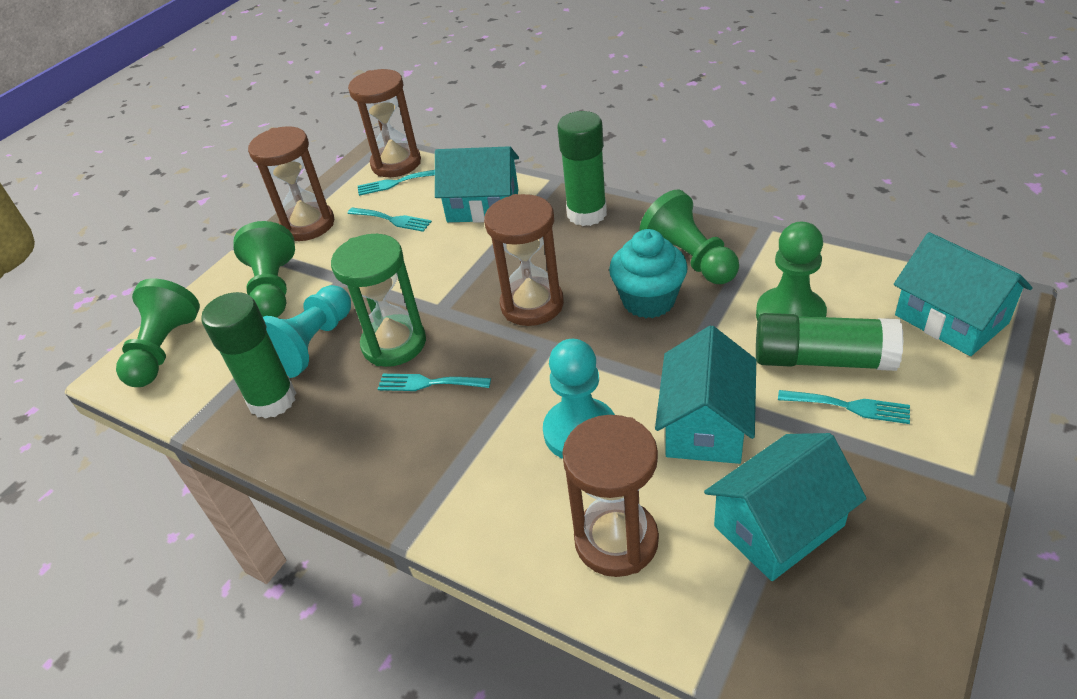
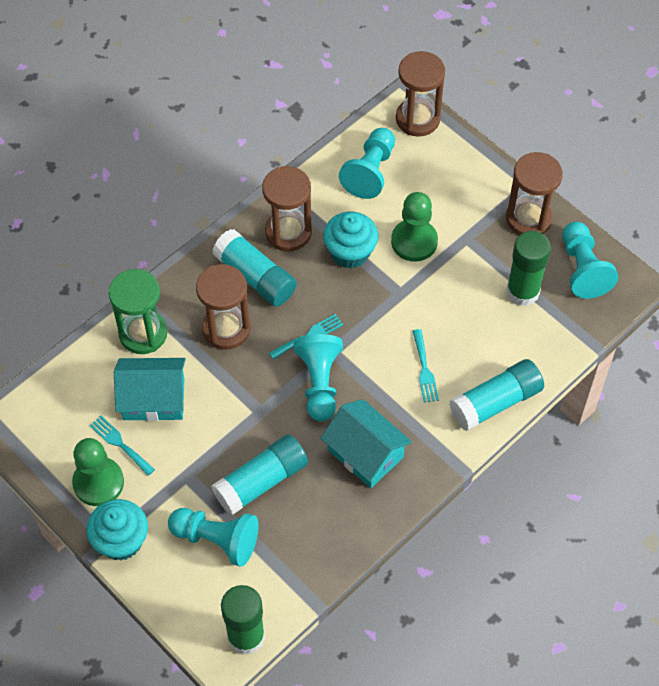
green glue stick: [201,292,296,419] [557,111,607,226] [756,313,904,371] = 3 -> [221,585,265,655] [506,231,551,306] = 2
green pawn: [116,279,200,387] [233,221,295,318] [639,190,739,284] [756,222,827,321] = 4 -> [72,438,124,506] [391,192,438,262] = 2
turquoise cupcake: [609,229,688,318] = 1 -> [86,499,148,561] [323,212,378,268] = 2
turquoise fork: [347,208,432,232] [358,170,435,196] [378,374,491,391] [778,390,910,424] = 4 -> [90,416,155,476] [269,314,343,360] [413,329,439,402] = 3
turquoise glue stick: none = 0 -> [211,435,308,516] [212,229,297,307] [449,359,544,431] = 3
turquoise house: [435,146,519,223] [655,326,756,464] [704,433,867,581] [894,232,1033,356] = 4 -> [114,358,186,421] [321,399,412,488] = 2
turquoise pawn: [263,285,351,378] [543,339,615,459] = 2 -> [168,508,258,567] [294,334,343,421] [339,128,395,199] [562,222,618,299] = 4

